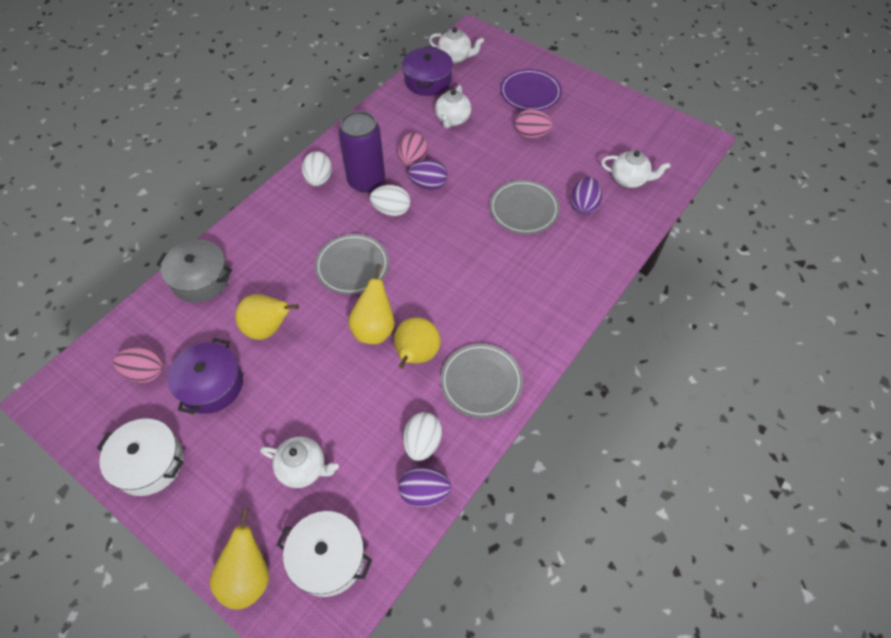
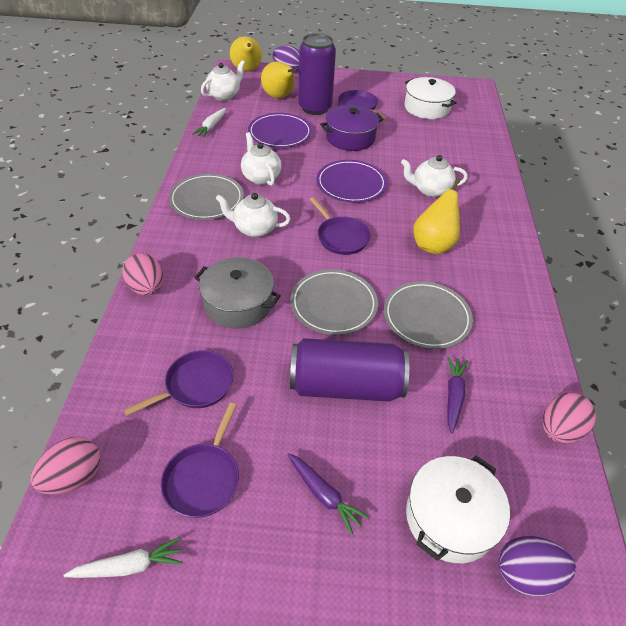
purple can: [338,111,385,193] = 1 -> [290,338,409,402] [298,33,336,115] = 2
purple carrot: none = 0 -> [287,453,369,535] [447,356,468,433] = 2
purple egg: [399,467,451,507] [408,159,448,190] [571,177,602,215] = 3 -> [273,45,299,72] [498,536,576,596] = 2
purple pan: none = 0 -> [124,350,234,416] [161,403,239,518] [309,197,371,255] [338,90,388,120] = 4
purple plate: [500,69,562,111] = 1 -> [248,113,312,148] [316,160,387,203] = 2
purple pot: [168,338,243,414] [402,46,453,96] = 2 -> [320,105,384,151] = 1
white carrot: none = 0 -> [64,537,183,578] [192,108,226,138] = 2
white egg: [302,151,332,186] [370,185,410,216] [403,412,442,461] = 3 -> none = 0
yellow pear: [209,508,269,609] [235,294,299,340] [348,264,395,344] [394,317,441,369] = 4 -> [230,36,262,71] [261,62,295,98] [413,178,461,254] = 3

